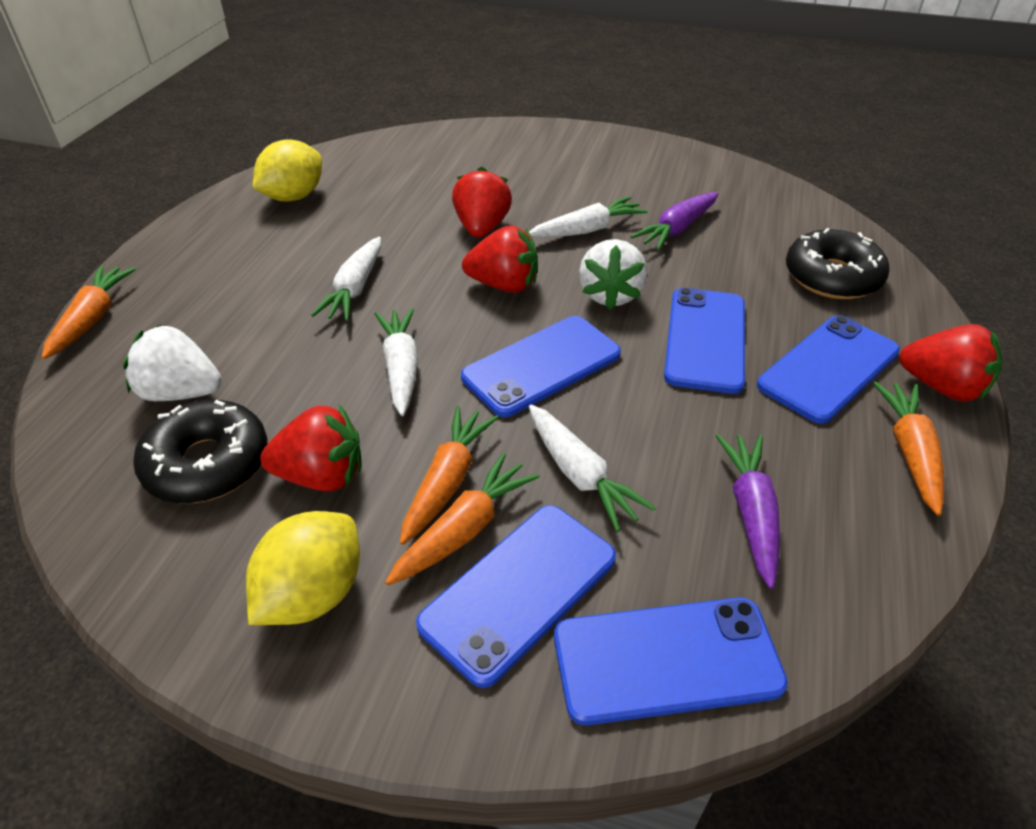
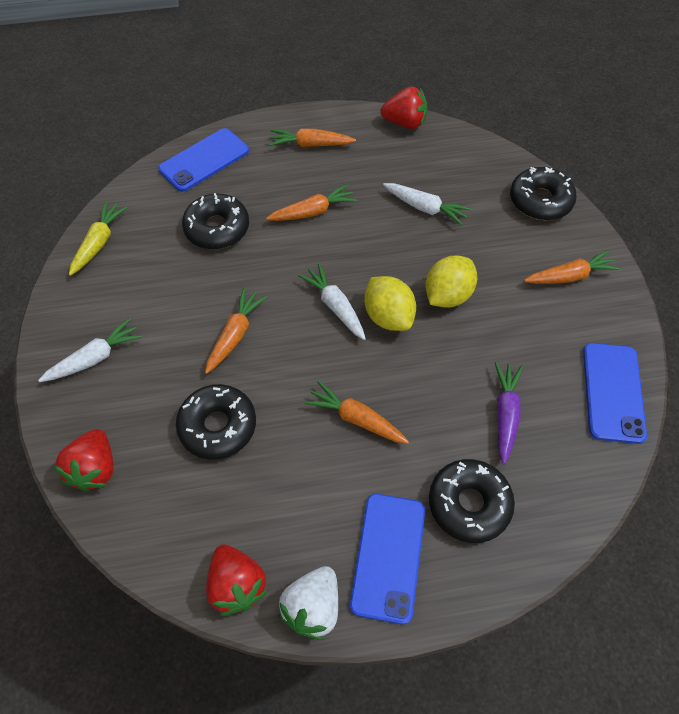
black donut: [133,400,268,503] [786,228,890,299] = 2 -> [176,384,256,460] [182,193,249,249] [429,459,515,543] [510,167,577,221] = 4
blue phone: [416,505,616,688] [461,316,621,417] [554,597,788,725] [664,287,745,394] [757,315,900,424] = 5 -> [158,128,249,192] [350,494,425,624] [583,343,647,444] = 3
orange carrot: [42,265,136,359] [385,452,540,585] [400,406,499,545] [873,381,944,516] = 4 -> [205,288,267,374] [266,184,357,221] [269,129,356,147] [304,381,409,444] [524,250,621,284] = 5
purple carrot: [630,192,718,250] [716,434,780,589] = 2 -> [495,362,523,465] = 1
red strawberry: [260,405,362,492] [452,167,512,237] [462,225,538,293] [899,324,1003,402] = 4 -> [54,429,114,492] [206,544,267,616] [381,86,427,129] = 3
white carrot: [311,237,381,321] [374,308,418,416] [529,196,648,238] [529,404,656,532] = 4 -> [38,318,142,382] [298,263,366,340] [383,183,472,225] = 3
white strawberry: [123,325,222,401] [579,239,647,310] = 2 -> [278,566,338,640] = 1
yellow carrot: none = 0 -> [69,201,127,276] = 1

